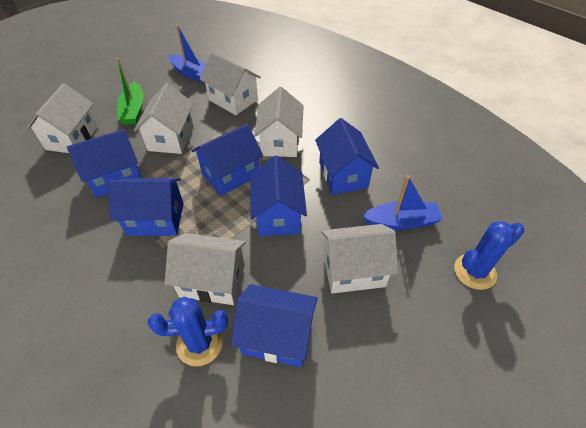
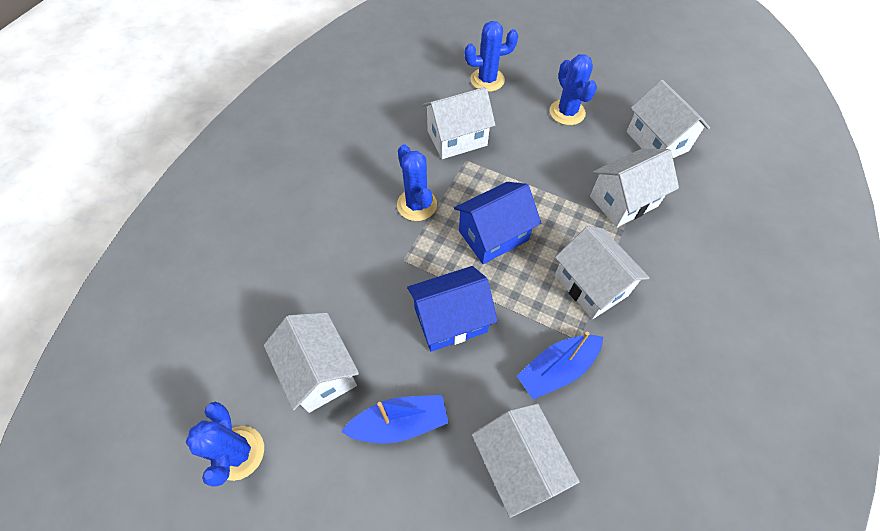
blue cactus: [148,297,228,366] [454,221,525,290] = 2 -> [186,401,264,486] [397,144,437,221] [465,21,518,92] [550,54,597,125] = 4
blue house: [67,129,141,198] [108,178,184,236] [192,124,263,196] [231,284,318,367] [250,156,307,236] [315,118,379,195] = 6 -> [407,266,498,352] [454,182,541,264] = 2
green boat: [116,58,144,125] = 1 -> none = 0

